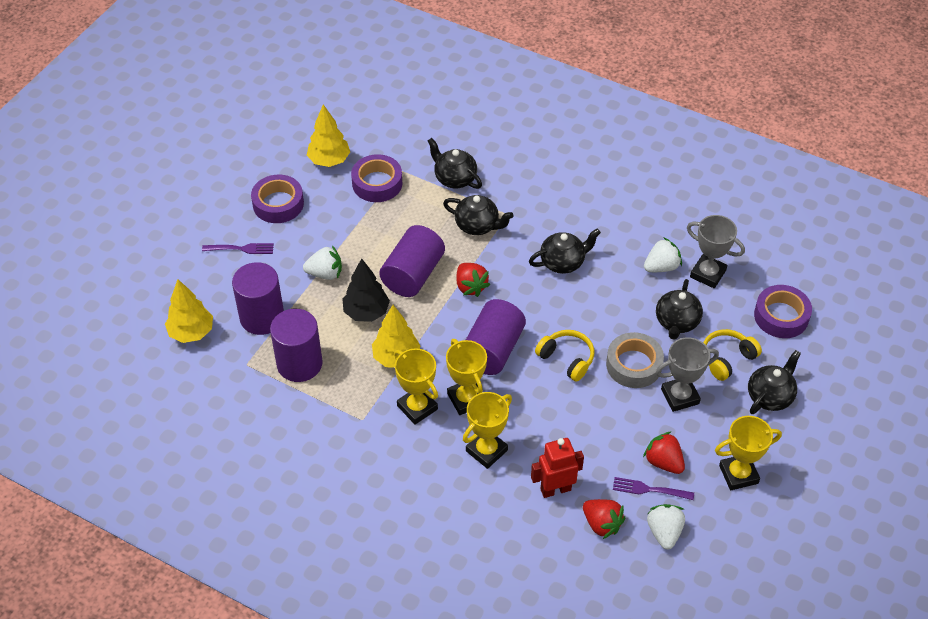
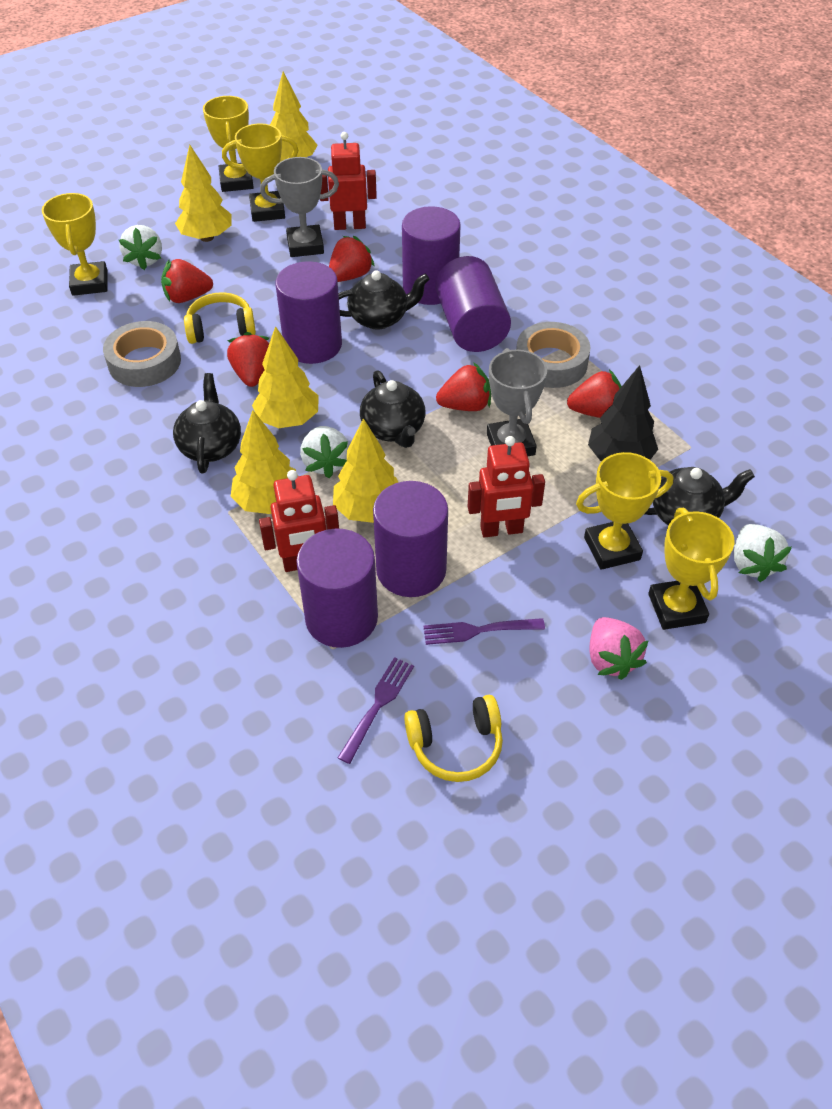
black teapot: [428,138,482,189] [443,195,514,235] [529,229,601,274] [656,279,703,339] [748,350,801,414] = 5 -> [173,373,241,473] [338,270,429,330] [360,370,425,448] [645,467,755,525] = 4
grey tape: [606,332,664,388] = 1 -> [103,321,181,387] [516,322,590,388] = 2
pink strawberry: none = 0 -> [589,617,649,680] = 1
purple cylinder: [232,262,284,335] [270,309,323,382] [379,225,445,297] [466,299,526,375] = 4 -> [275,261,342,364] [296,529,378,648] [373,481,448,597] [402,206,461,305] [436,256,511,352] = 5
purple tape: [251,175,304,223] [351,154,402,202] [754,285,812,338] = 3 -> none = 0
red robot: [531,438,584,498] = 1 -> [259,470,339,572] [320,132,377,230] [467,436,545,538] = 3
red strawberry: [457,263,490,297] [583,499,625,539] [643,431,685,474] = 3 -> [161,259,213,303] [227,332,269,387] [329,236,375,282] [436,362,491,411] [567,369,622,418] = 5
yellow tree: [165,279,213,343] [307,104,350,167] [372,305,421,368] = 3 -> [175,145,232,242] [230,410,296,514] [252,326,319,428] [270,72,318,160] [333,418,399,523] = 5
yellow trophy: [394,348,438,425] [446,339,487,415] [463,392,512,469] [715,416,782,490] = 4 -> [42,193,108,296] [203,96,254,192] [222,123,299,222] [576,452,674,570] [648,508,735,630] = 5

